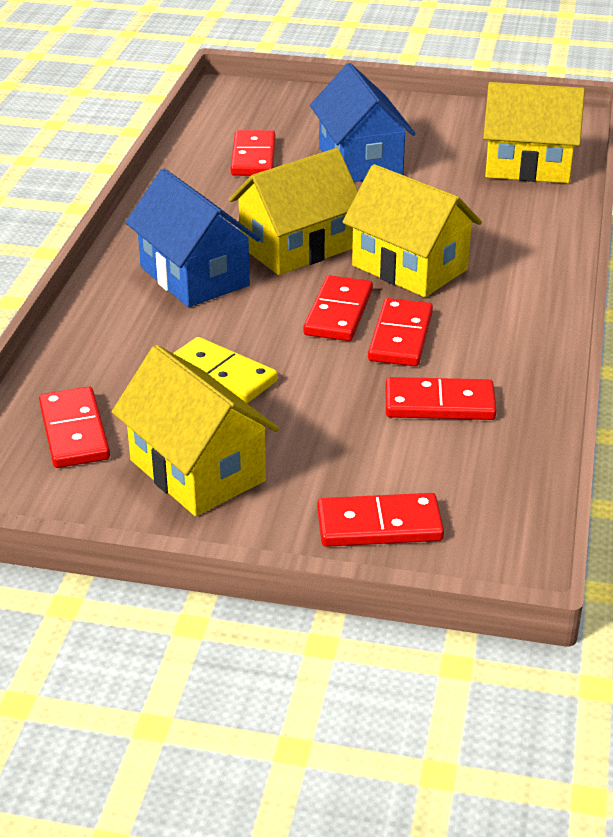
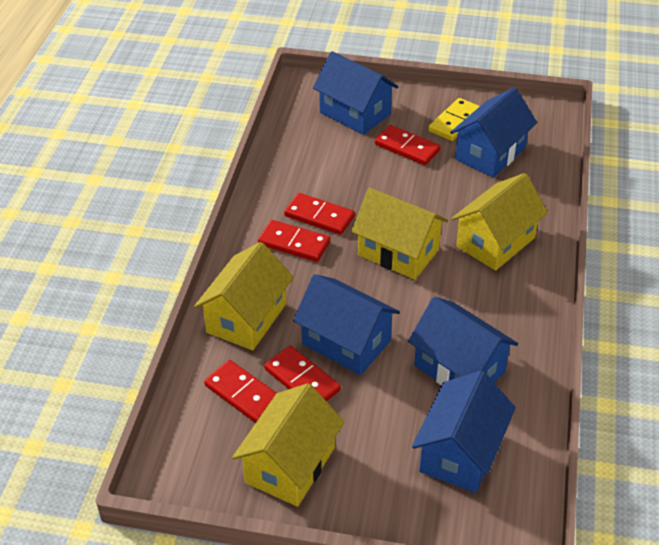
blue house: [125,169,260,307] [310,63,415,182] = 2 -> [293,274,400,375] [313,51,398,135] [408,297,518,386] [412,370,516,493] [450,87,537,178] = 5
red domino: [39,386,110,468] [231,130,275,176] [303,275,373,341] [317,493,444,547] [368,298,433,366] [386,377,496,420] = 6 -> [204,360,277,423] [258,220,330,262] [264,346,341,401] [284,193,355,235] [375,125,440,165] = 5

